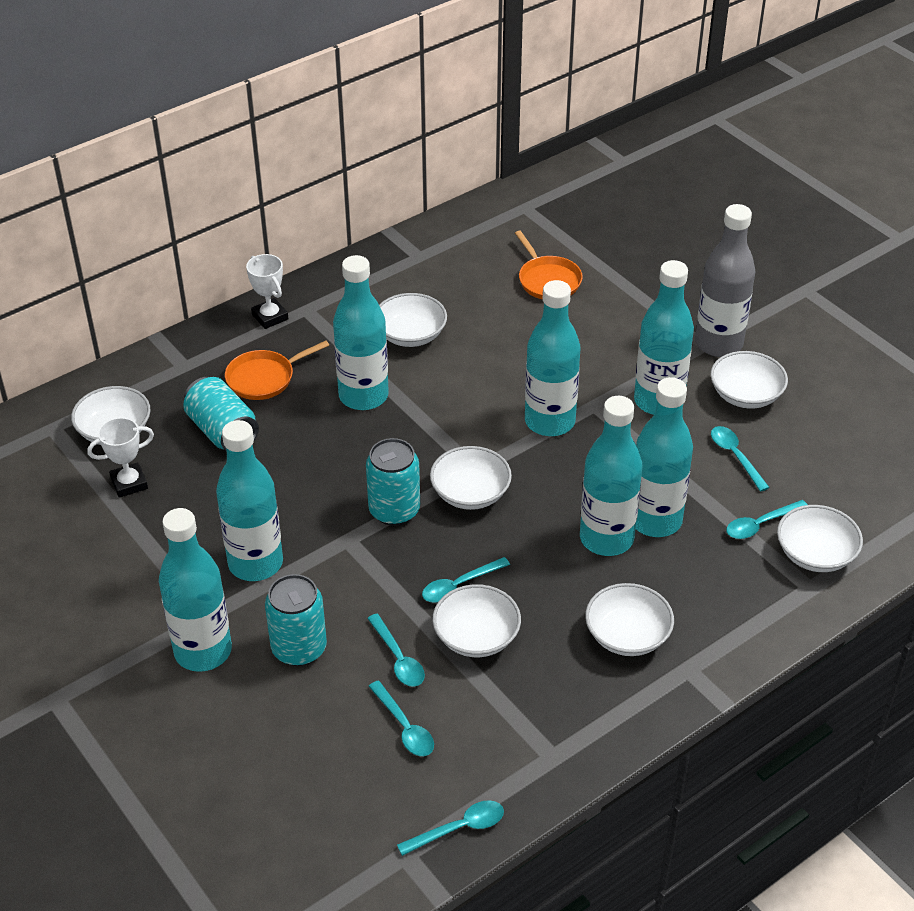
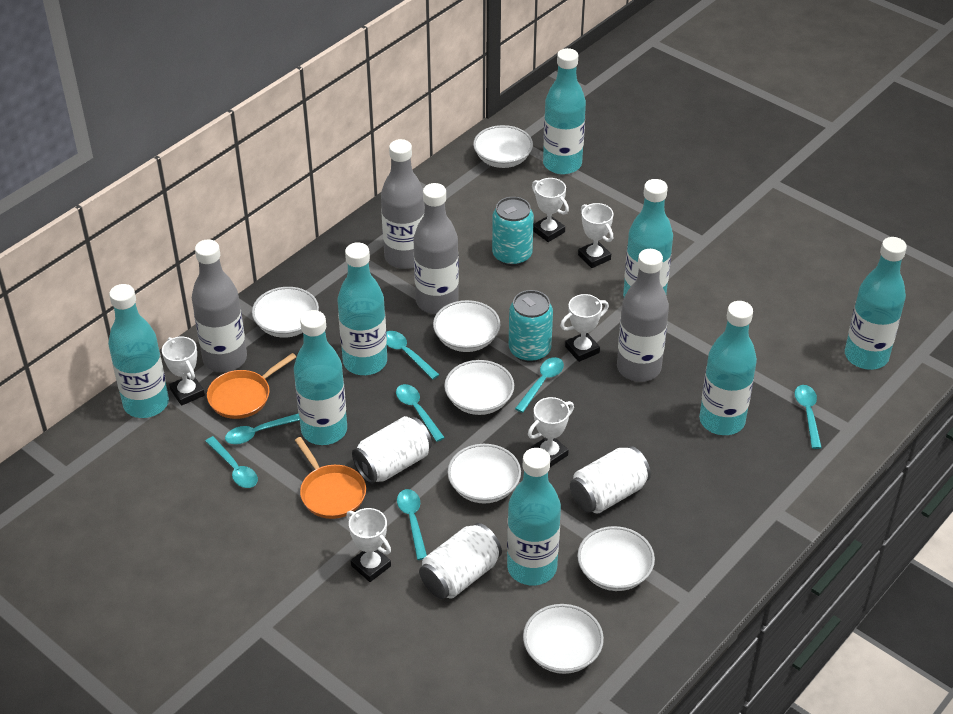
grey bottle: [695,204,756,357] = 1 -> [192,239,247,372] [381,139,425,269] [413,183,459,314] [617,249,669,382] = 4
turquoise bottle: [159,508,232,672] [216,420,283,581] [333,255,389,410] [525,280,581,436] [580,396,642,556] [634,260,694,415] [636,377,693,537] = 7 -> [108,284,169,418] [294,310,347,445] [337,242,387,375] [507,448,561,585] [543,48,586,174] [623,179,673,297] [699,301,757,435] [845,237,907,370] = 8
turquoise can: [183,377,259,452] [265,574,327,666] [366,438,420,526] = 3 -> [492,197,534,266] [509,290,553,363] = 2
turquoise spoon: [367,614,425,687] [369,680,434,756] [397,800,504,856] [422,557,510,603] [711,426,770,491] [726,500,807,539] = 6 -> [205,436,258,488] [225,413,300,444] [386,331,439,379] [396,384,445,442] [397,489,427,560] [515,357,564,413] [795,385,822,449] = 7
white can: none = 0 -> [352,416,432,484] [419,523,502,599] [570,446,651,514] = 3
white trophy: [87,417,154,498] [246,254,288,329] = 2 -> [162,337,205,406] [346,508,391,582] [528,397,574,467] [532,178,569,242] [560,294,609,362] [578,203,614,268] = 6

